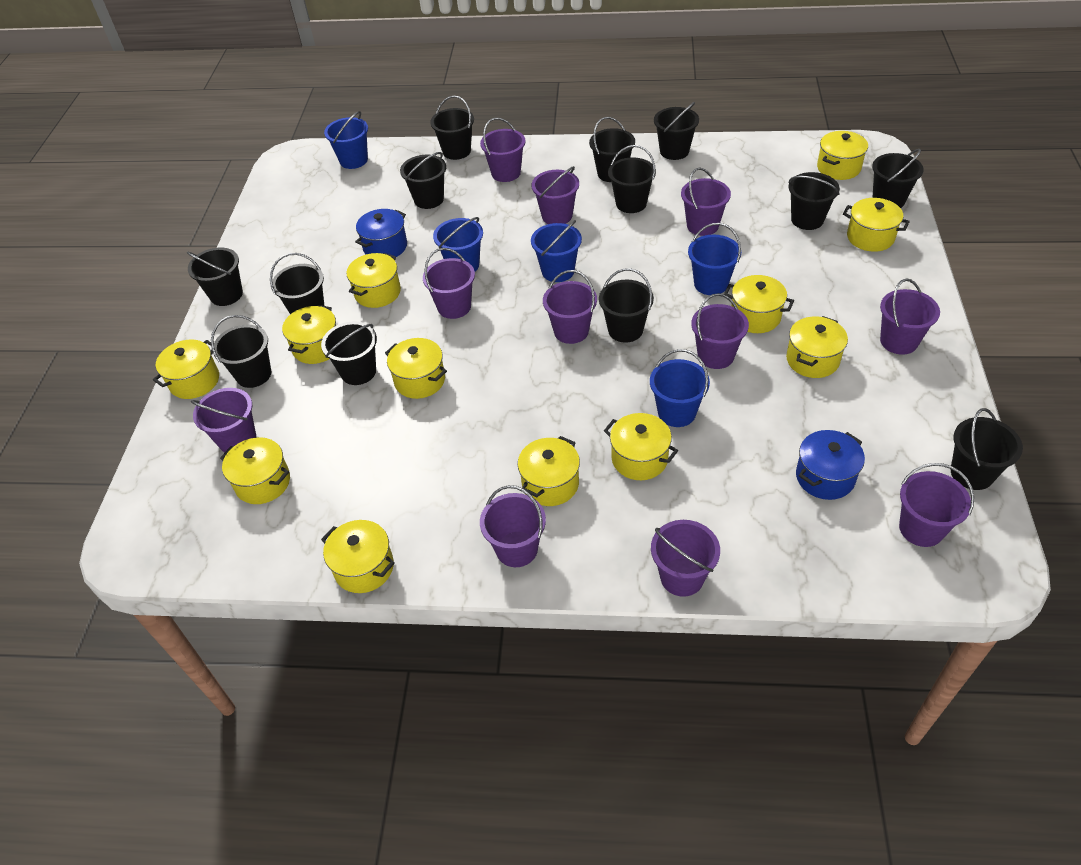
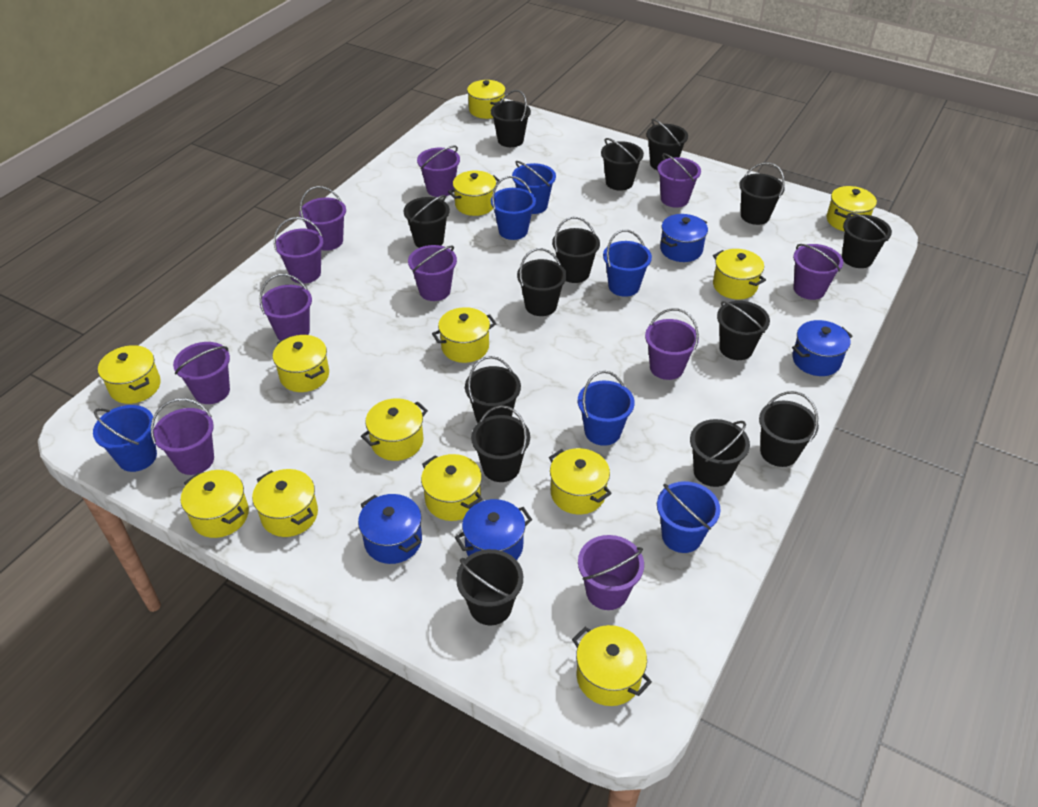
black bucket: [187,247,243,306] [211,315,271,388] [270,253,324,314] [321,321,377,385] [400,152,446,209] [430,96,474,160] [589,117,635,182] [599,268,654,343] [608,145,656,213] [654,102,699,160] [789,172,840,230] [872,149,924,208] [951,408,1023,490] = 13 -> [404,195,450,248] [456,549,523,625] [465,356,521,423] [471,405,530,482] [491,90,531,147] [517,248,567,316] [552,217,600,283] [601,138,644,191] [646,119,688,170] [690,419,750,487] [717,301,770,360] [739,162,785,225] [759,391,819,467] [842,213,892,268] = 14
blue bucket: [324,111,368,169] [433,217,483,271] [531,220,582,282] [650,349,710,427] [688,223,741,295] = 5 -> [93,405,157,472] [491,176,536,240] [512,161,556,214] [578,371,635,446] [603,230,652,297] [657,481,720,553] = 6
blue pot: [355,209,407,257] [796,430,865,500] = 2 -> [358,494,422,564] [455,499,532,560] [660,214,708,262] [792,320,852,376] = 4
yellow pot: [153,339,219,399] [220,437,290,504] [282,305,336,364] [321,520,395,593] [346,253,401,308] [385,338,447,399] [518,436,580,506] [604,413,678,480] [724,275,794,333] [786,316,848,378] [817,131,868,180] [843,198,910,252] = 12 -> [98,345,161,404] [181,470,249,538] [252,469,318,537] [273,335,329,392] [361,398,428,461] [421,454,482,521] [432,307,497,363] [448,171,501,216] [467,80,505,119] [549,448,612,514] [572,625,652,706] [713,249,766,300] [827,186,877,231] = 13

